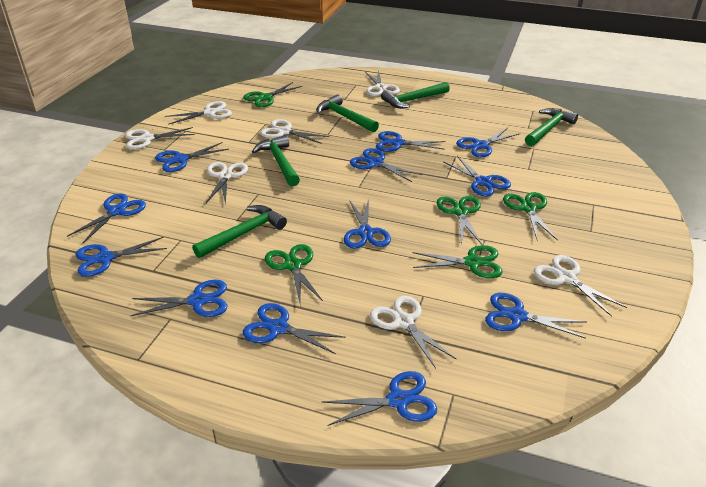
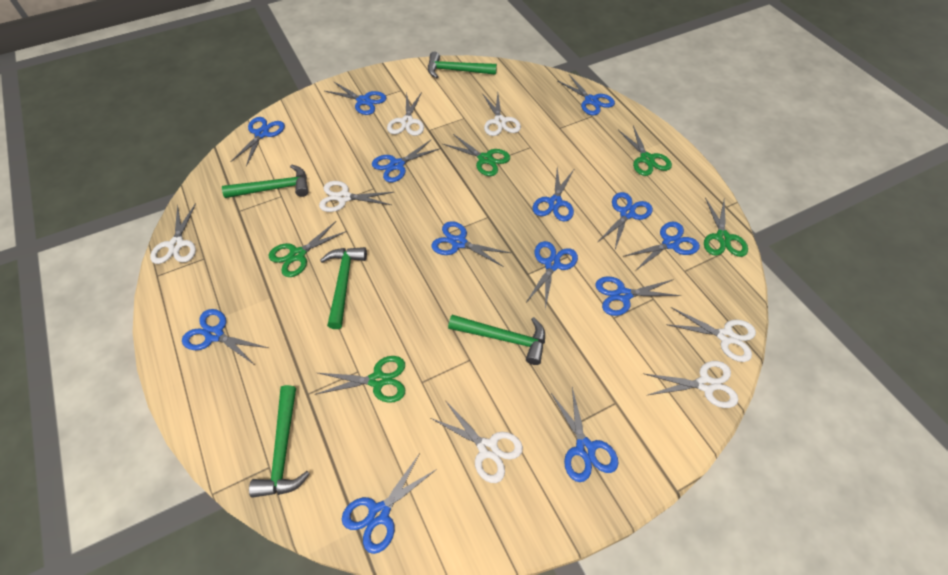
blue scissors: [67,193,146,243] [75,237,167,277] [130,280,227,317] [155,142,229,172] [243,303,346,354] [322,371,437,426] [344,199,391,249] [350,148,422,182] [376,131,445,152] [443,156,511,197] [456,128,520,157] [485,293,587,339] = 12 -> [182,309,268,364] [230,117,285,167] [325,81,386,115] [342,453,437,554] [372,140,441,182] [431,221,511,267] [527,241,578,309] [532,167,575,222] [551,387,618,482] [557,74,615,115] [595,276,681,316] [598,192,653,249] [623,222,700,271] = 13

